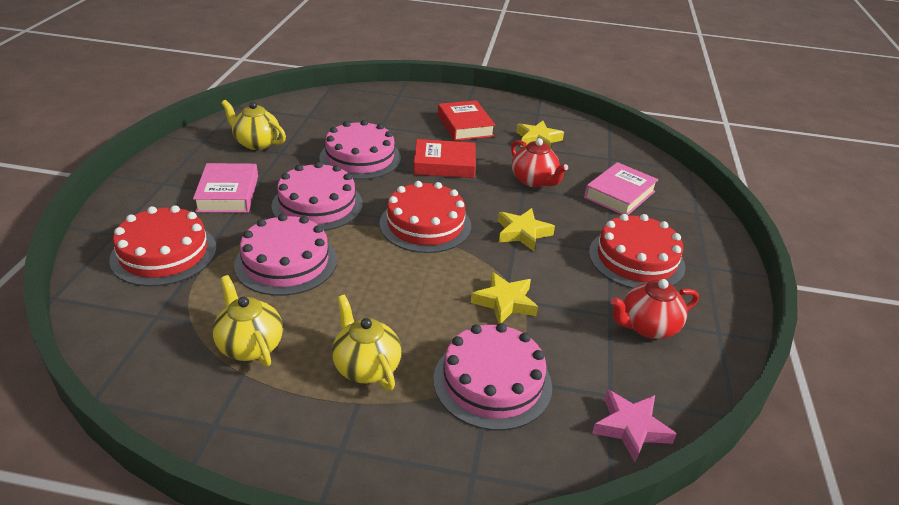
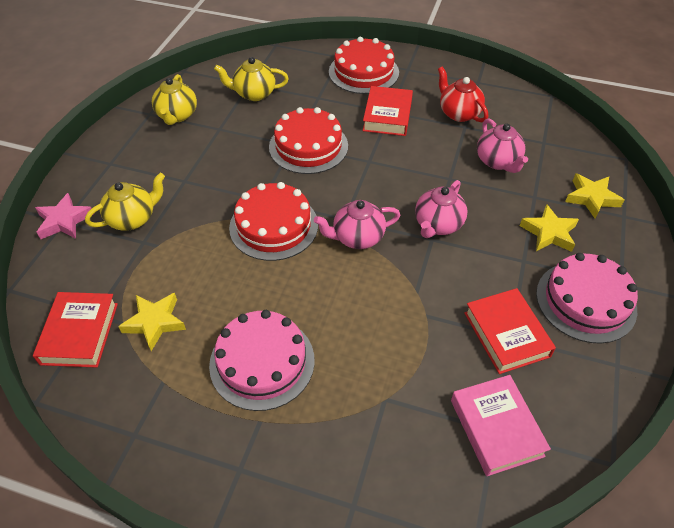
pink book: [193,163,258,213] [584,162,659,215] = 2 -> [451,375,551,476] = 1
pink cake: [234,214,337,296] [271,162,363,231] [319,120,401,180] [433,323,552,430] = 4 -> [209,310,315,411] [536,253,638,344] = 2
pink teapot: none = 0 -> [314,200,400,249] [415,180,468,238] [477,119,528,173] = 3
red book: [414,139,476,178] [438,100,495,141] = 2 -> [33,292,118,368] [363,86,413,136] [464,288,556,374] = 3
red teapot: [511,138,568,187] [610,279,699,339] = 2 -> [438,67,488,123] = 1

